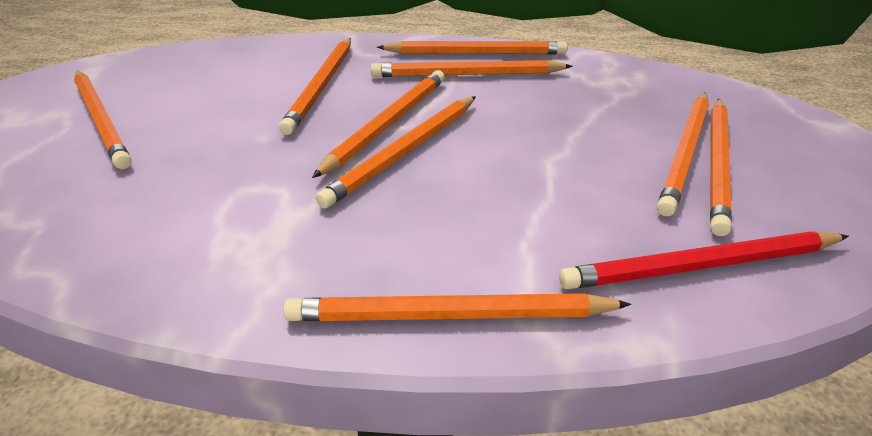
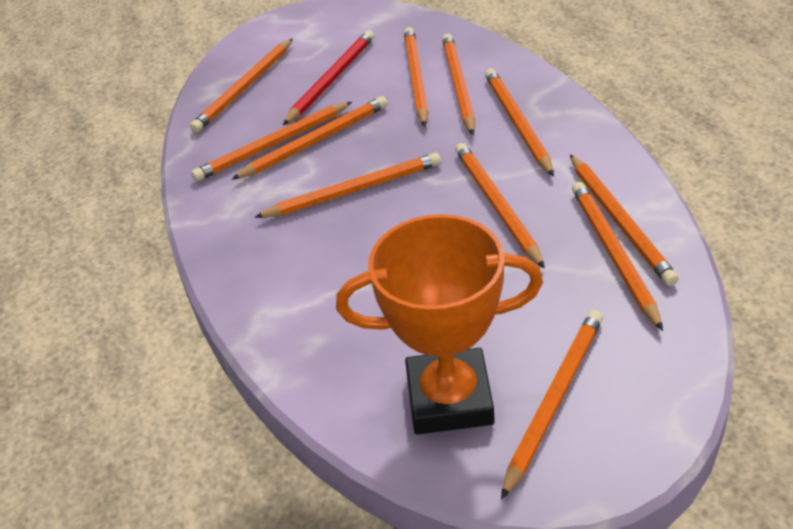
orange pencil: [74,71,131,169] [279,38,351,135] [283,293,631,321] [312,70,445,178] [316,96,476,209] [371,60,573,77] [377,41,568,55] [657,93,709,216] [710,99,732,236] = 9 -> [190,38,293,132] [192,102,352,181] [231,96,388,180] [254,153,441,218] [404,27,428,127] [442,33,475,135] [455,143,545,269] [485,69,554,176] [501,310,603,499] [570,154,679,286] [572,182,663,331] = 11
orange trophy: none = 0 -> [336,214,543,435] = 1

